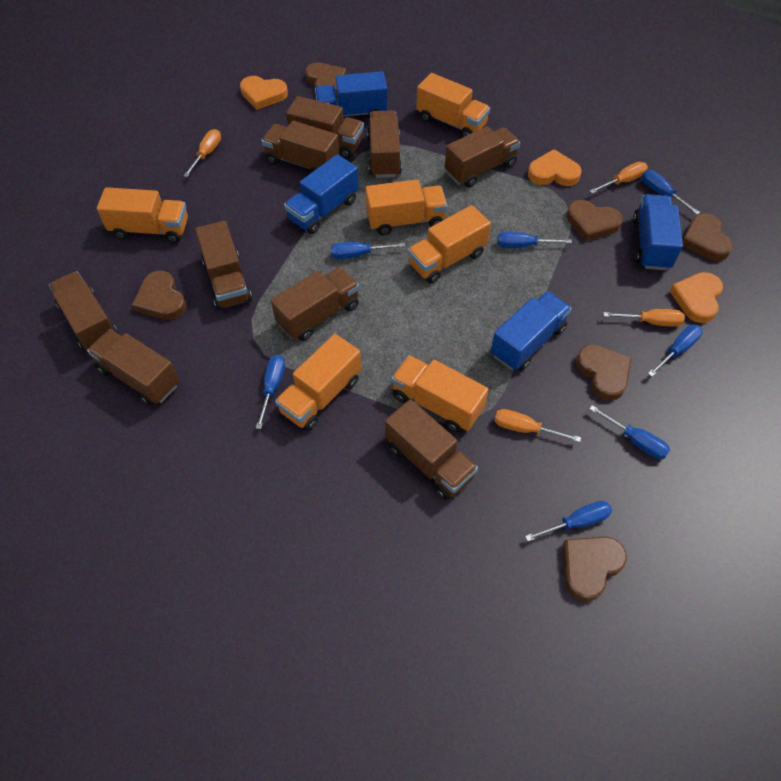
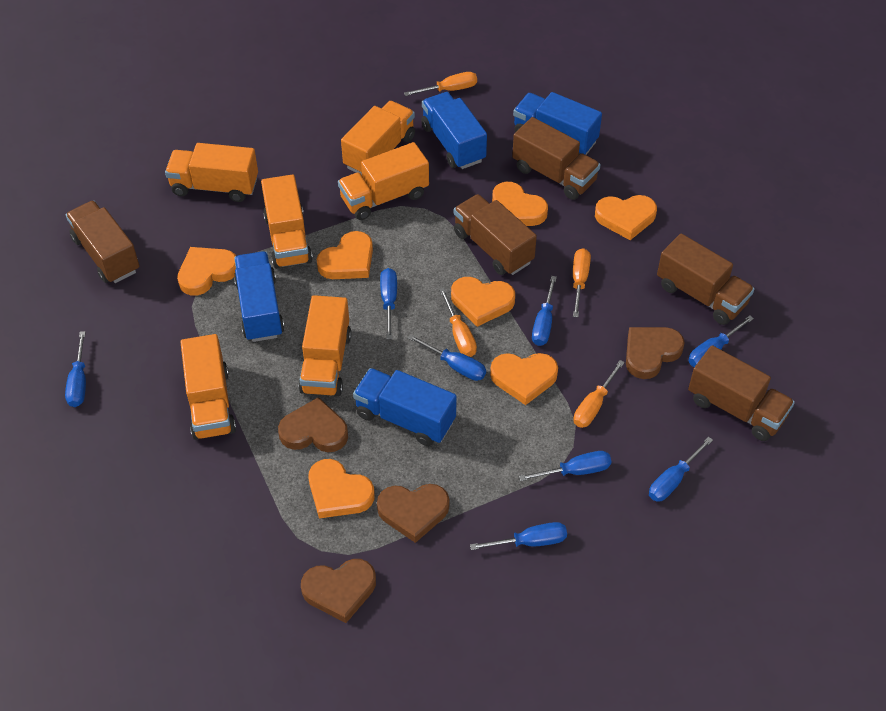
blue screwdriver: [256,355,285,429] [331,242,405,259] [497,232,572,248] [525,501,612,542] [589,405,670,459] [642,170,700,215] [648,325,703,377] = 7 -> [65,331,86,407] [380,268,397,339] [408,334,486,381] [470,522,567,550] [519,451,611,481] [532,276,557,346] [649,437,713,502] [688,315,754,367] = 8
brown heart: [132,271,186,320] [305,62,346,96] [563,536,627,602] [567,200,623,241] [576,345,632,401] [682,213,733,261] = 6 -> [278,397,348,452] [301,559,376,623] [377,484,450,543] [626,327,685,379] = 4
brown truck: [49,271,118,352] [87,329,179,406] [195,221,252,310] [261,121,340,174] [271,267,359,341] [286,96,364,159] [367,111,402,178] [385,399,478,500] [445,126,520,188] = 9 -> [66,201,139,283] [454,194,537,275] [512,117,600,200] [657,233,755,325] [688,345,795,441] = 5
orange heart: [240,76,288,109] [528,149,582,186] [670,272,723,323] = 3 -> [177,247,236,296] [308,459,375,518] [316,231,373,279] [451,277,515,327] [490,353,558,405] [492,182,548,226] [595,195,657,240] = 7

